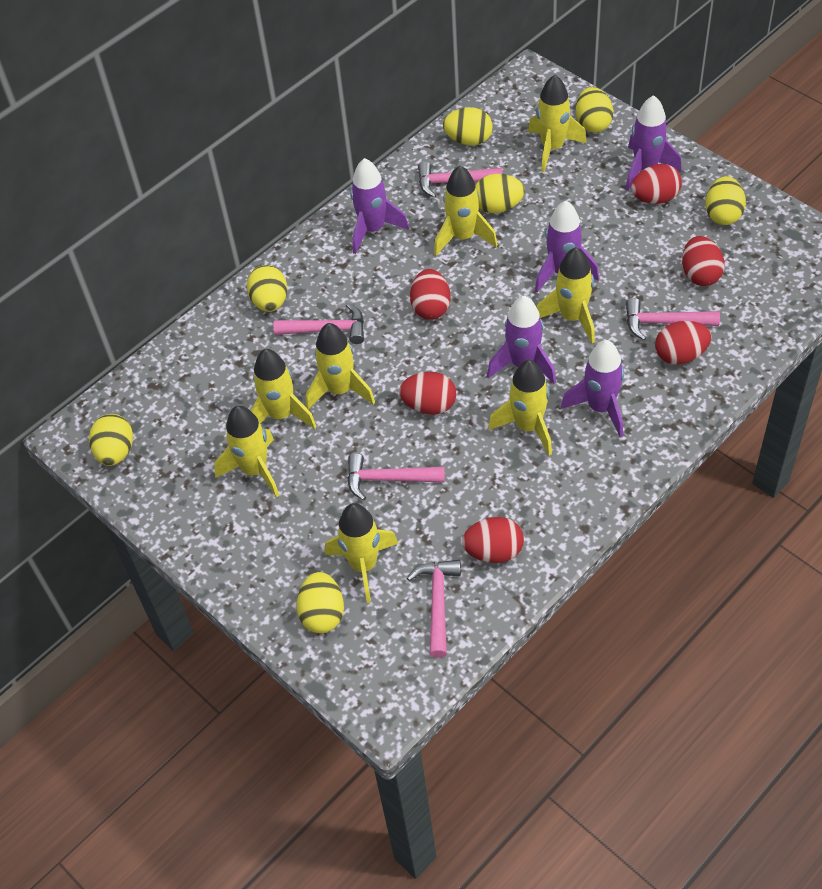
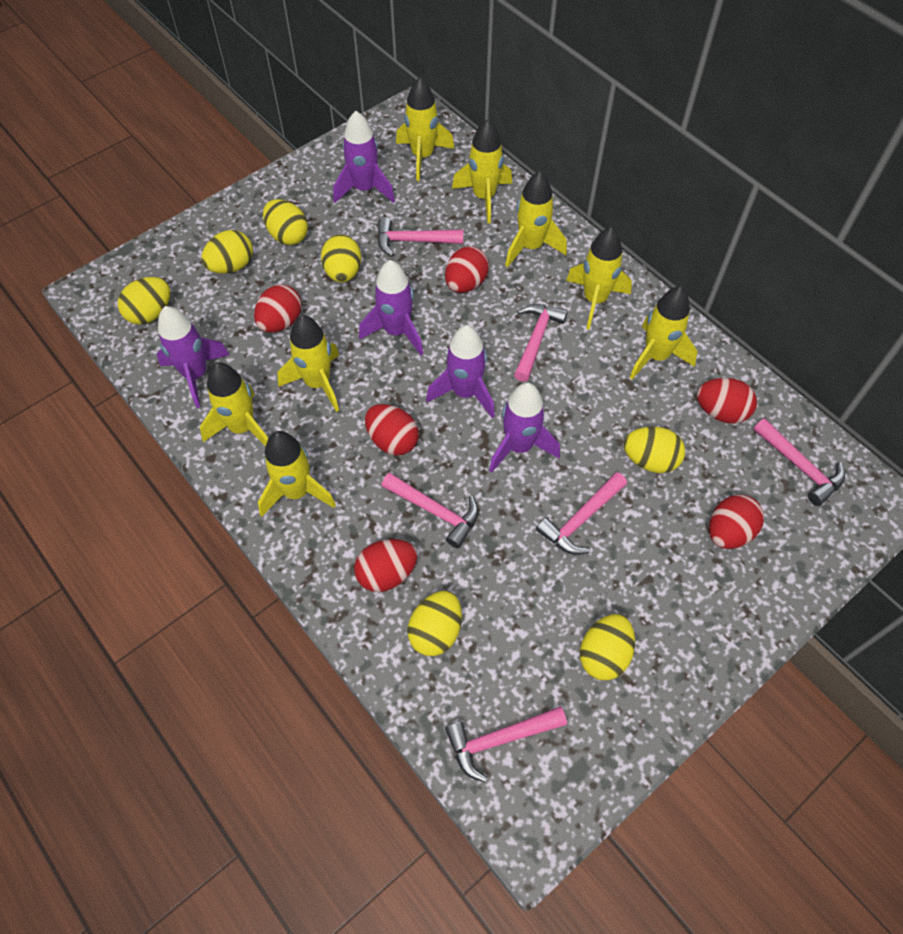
pink hammer: [273,303,364,344] [347,453,445,501] [407,560,461,658] [418,161,502,198] [626,298,720,340] = 5 -> [378,217,463,256] [381,473,479,548] [445,707,567,782] [514,304,568,382] [536,472,627,555] [753,418,845,506] = 6

